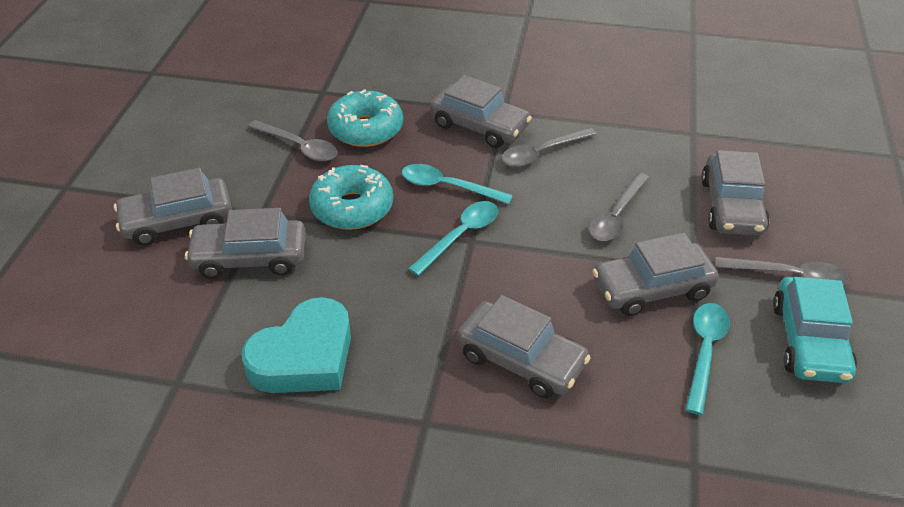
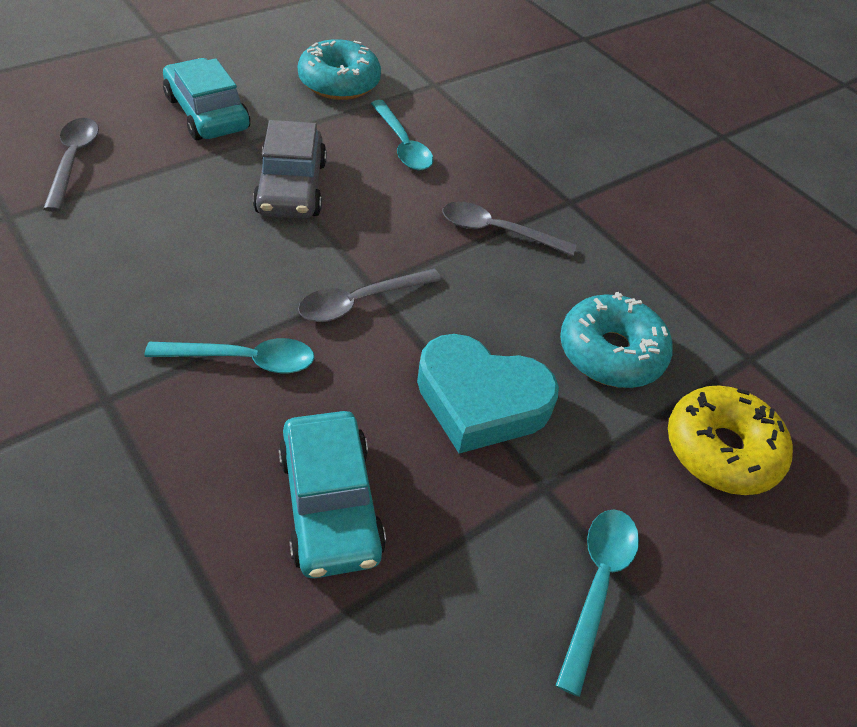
grey car: [114,168,232,246] [185,208,306,279] [430,75,532,148] [457,295,591,398] [592,233,719,316] [701,150,770,235] = 6 -> [253,120,327,218] = 1
grey spoon: [248,120,337,161] [501,127,597,167] [589,173,650,241] [715,257,849,285] = 4 -> [43,118,99,212] [298,268,442,322] [442,202,577,256] = 3
turquoise car: [773,277,857,383] = 1 -> [163,58,250,140] [278,411,386,578] = 2
yellow donut: none = 0 -> [668,385,793,495] = 1

